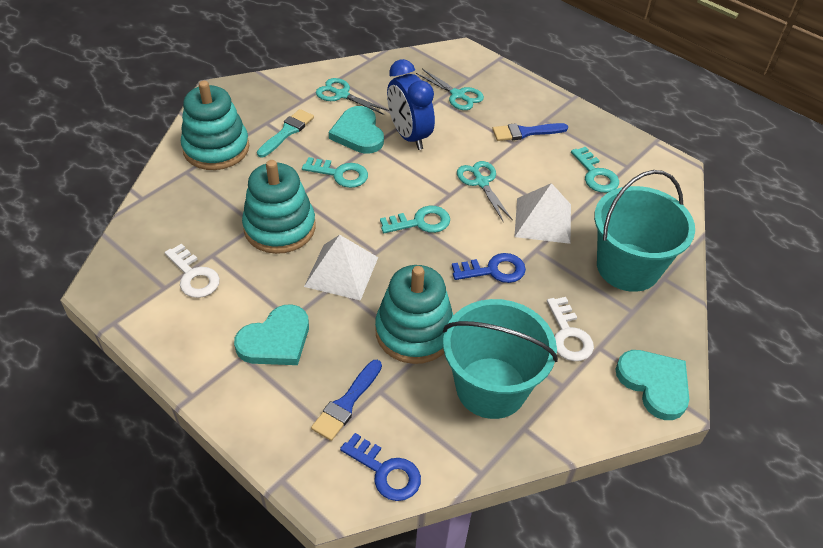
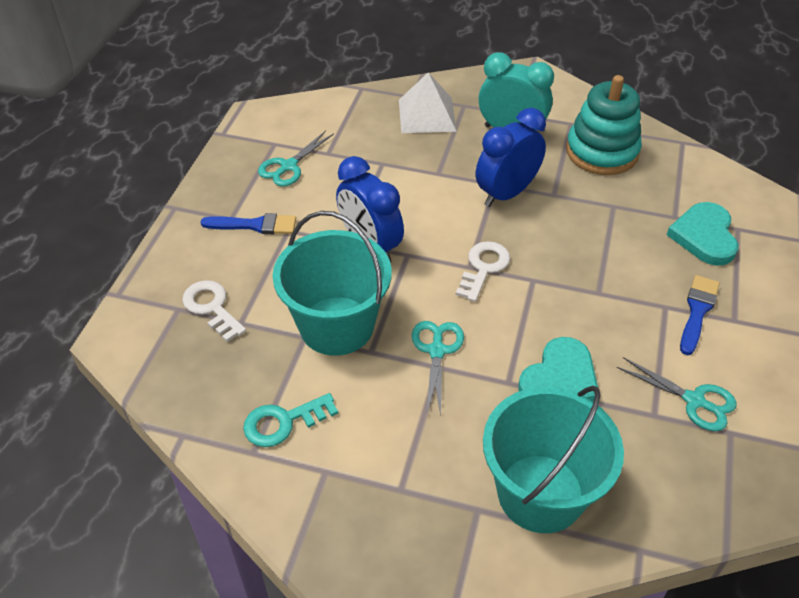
blue clock: [387,59,435,150] = 1 -> [336,156,404,262] [476,108,546,207] = 2
blue key: [340,433,421,501] [452,253,526,283] = 2 -> none = 0
turquoise brush: [257,109,314,158] = 1 -> none = 0
turquoise clock: none = 0 -> [479,52,554,131] = 1
turquoise heart: [234,304,309,365] [329,106,384,154] [615,350,689,420] = 3 -> [518,337,598,402] [667,202,738,266] = 2
turquoise key: [302,157,368,188] [380,206,450,233] [571,147,619,193] = 3 -> [243,393,338,447] = 1
turquoise stacking toy: [181,81,249,170] [242,160,316,254] [375,265,454,364] = 3 -> [566,75,642,175] = 1
white pyramid: [304,235,378,301] [514,183,571,244] = 2 -> [399,72,457,133] = 1

